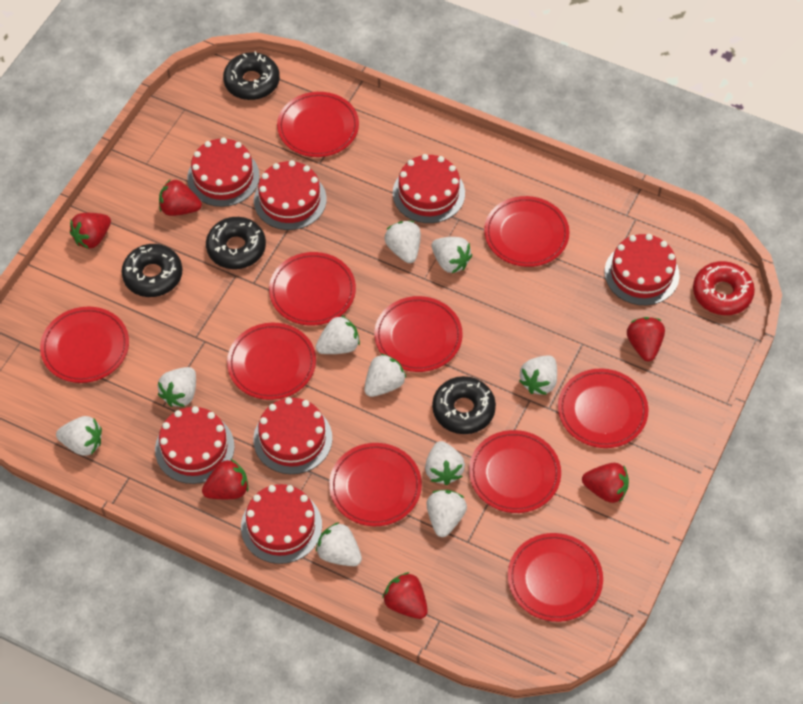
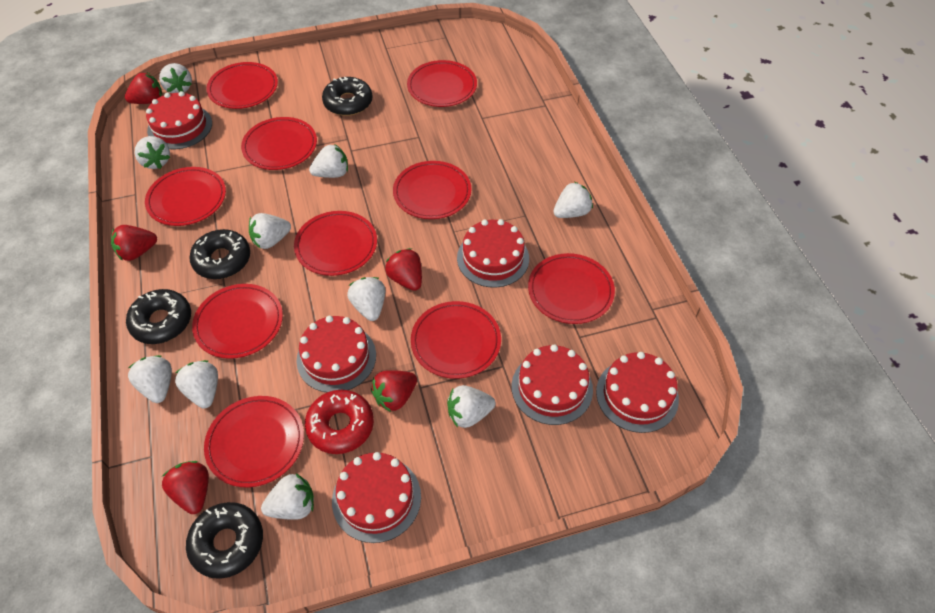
red cake: [155,406,235,484] [187,138,260,207] [241,484,322,564] [253,397,332,474] [254,160,327,230] [393,154,465,223] [605,234,679,305] = 7 -> [146,91,212,149] [296,316,376,392] [332,452,421,543] [457,219,529,288] [512,344,593,425] [596,352,679,433] = 6
red strawberry: [70,213,111,249] [159,179,202,216] [202,459,248,499] [382,572,428,619] [582,463,629,503] [627,317,665,361] = 6 -> [111,225,157,261] [125,73,162,104] [162,461,209,514] [371,370,417,412] [385,248,422,291] = 5

